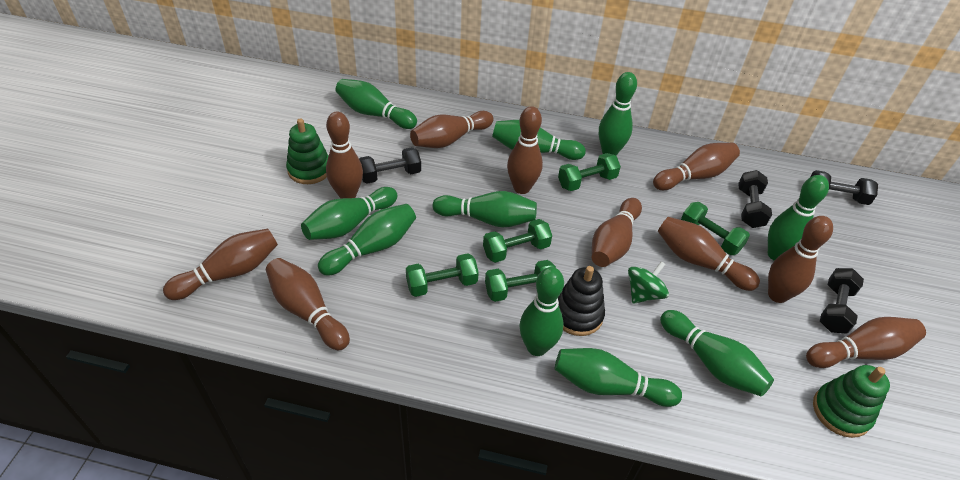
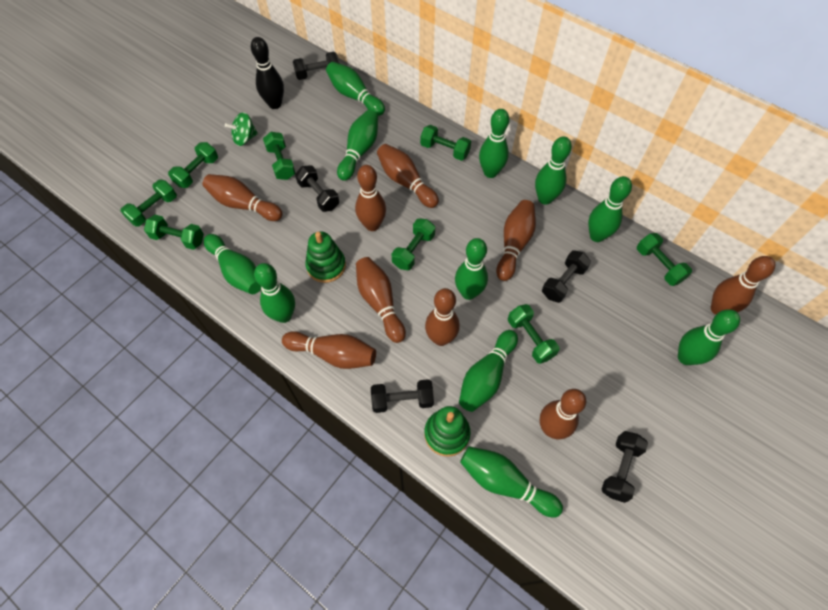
black bowling pin: none = 0 -> [251,37,284,109] = 1
black dumbbell: [359,147,421,184] [738,170,772,228] [810,170,878,205] [820,268,864,333] = 4 -> [293,52,339,80] [295,165,339,212] [371,379,434,413] [542,250,591,303] [602,431,648,503] = 5
black stacking toy: [558,266,605,336] = 1 -> none = 0
brown bowling pin: [163,229,278,300] [266,258,350,350] [326,112,363,199] [410,111,493,148] [507,106,543,194] [592,198,642,267] [653,143,740,190] [658,217,760,291] [768,216,833,303] [806,317,926,368] = 10 -> [203,174,283,221] [282,331,376,369] [355,165,386,231] [356,257,406,343] [377,144,439,208] [425,288,460,346] [496,200,536,281] [540,389,586,439] [711,256,775,315] = 9
green bowling pin: [301,187,398,240] [318,204,416,276] [335,79,417,129] [432,191,537,227] [492,120,586,160] [519,267,564,356] [555,348,682,407] [599,72,637,155] [660,310,774,396] [768,175,829,261] = 10 -> [204,234,261,294] [254,263,295,323] [326,62,385,116] [337,110,378,181] [455,238,488,300] [459,330,518,412] [460,446,563,518] [479,109,509,178] [535,136,572,205] [588,176,632,242] [678,309,740,365] = 11
green dumbbell: [406,253,479,297] [483,219,552,263] [485,260,556,302] [558,153,621,191] [681,202,750,255] = 5 -> [120,180,177,227] [144,215,204,250] [168,142,218,188] [263,132,295,180] [392,218,435,270] [420,125,471,161] [508,304,559,364] [637,233,692,286] = 8

